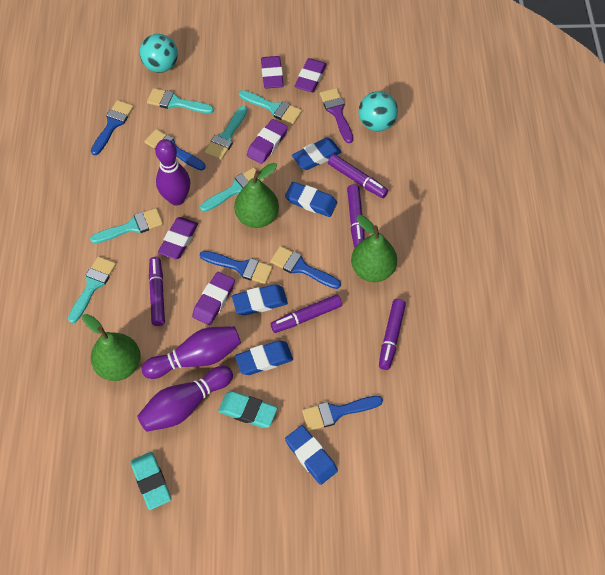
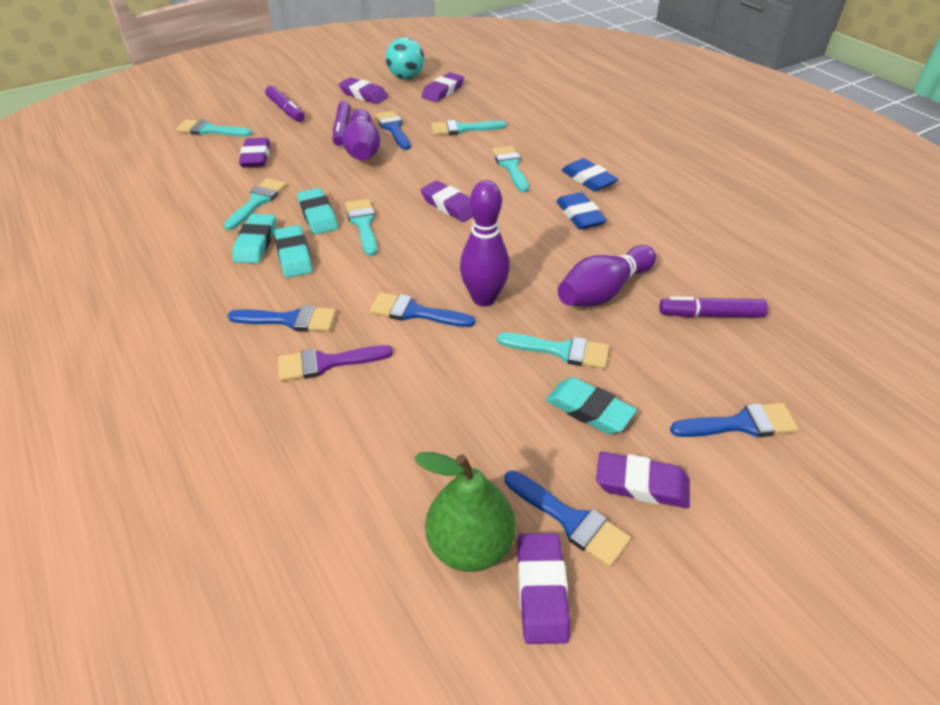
blue eraser: [232,284,288,315] [235,340,293,375] [285,182,337,217] [285,425,338,485] [292,137,342,170] = 5 -> [556,192,607,230] [562,158,618,192] = 2
green pear: [82,314,140,381] [234,163,279,228] [351,215,397,282] = 3 -> [414,452,516,572] = 1
purple eraser: [158,217,198,259] [192,272,235,325] [247,119,288,164] [261,56,284,88] [295,58,327,92] = 5 -> [239,138,270,167] [339,77,388,104] [420,181,474,222] [421,72,464,102] [518,533,570,644] [596,452,690,508] = 6
purple marker: [149,257,165,326] [270,294,342,333] [328,154,388,198] [347,184,365,247] [379,299,406,370] = 5 -> [265,86,305,122] [333,101,351,146] [659,297,768,318] = 3
turquoise ball: [140,34,178,73] [359,91,398,131] = 2 -> [386,37,424,79] = 1
turquoise eraser: [131,452,171,510] [218,391,277,428] = 2 -> [232,214,276,264] [274,225,313,278] [297,188,338,235] [546,377,637,434] = 4

